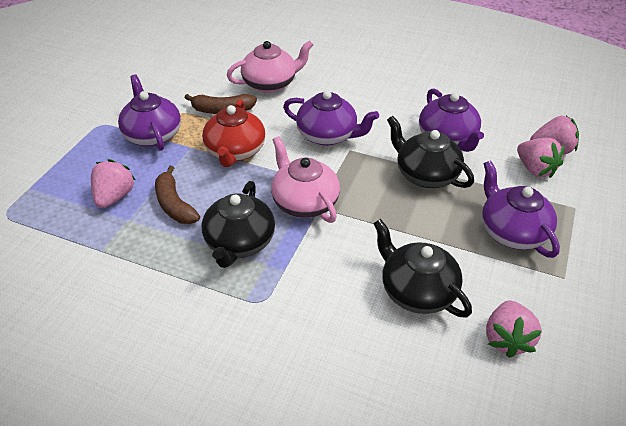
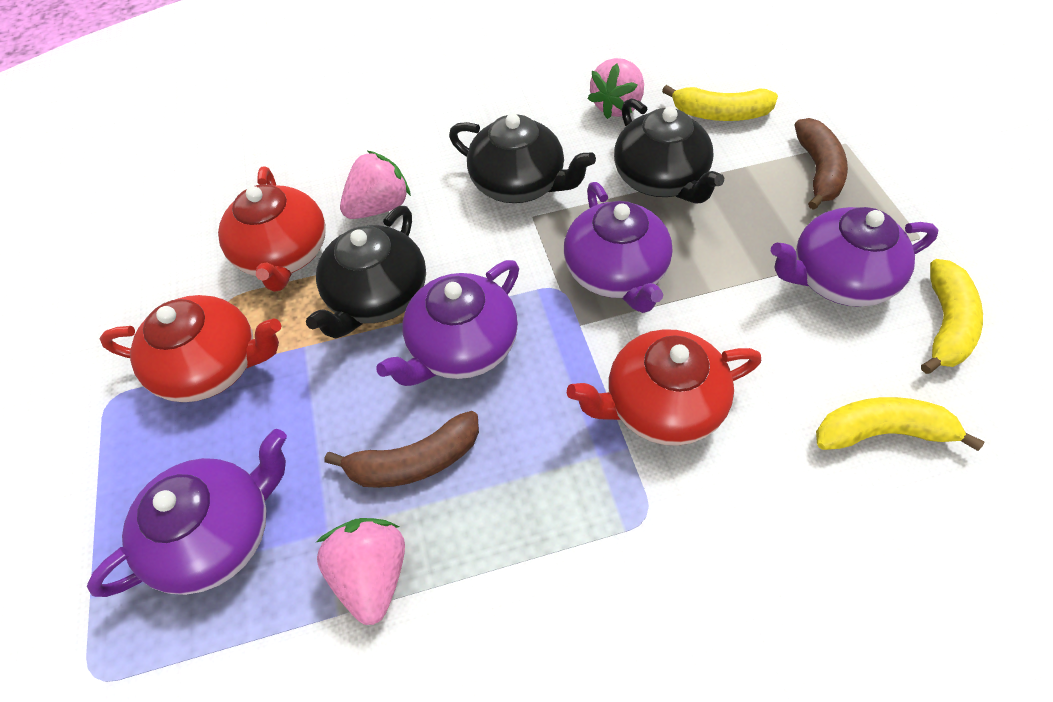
pink strawberry: [91,159,136,208] [486,300,542,358] [517,138,565,178] [530,116,579,154] = 4 -> [316,518,405,625] [340,151,411,219] [587,58,644,119] = 3
pink teapot: [227,40,313,93] [271,136,340,223] = 2 -> none = 0
red teapot: [202,99,265,167] = 1 -> [100,295,281,402] [218,166,326,292] [567,329,761,446] = 3
yellow banana: none = 0 -> [662,85,778,121] [816,397,985,451] [921,259,983,374] = 3

